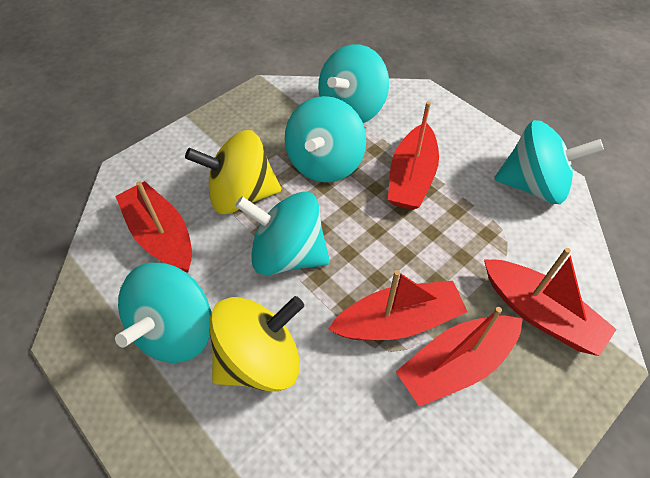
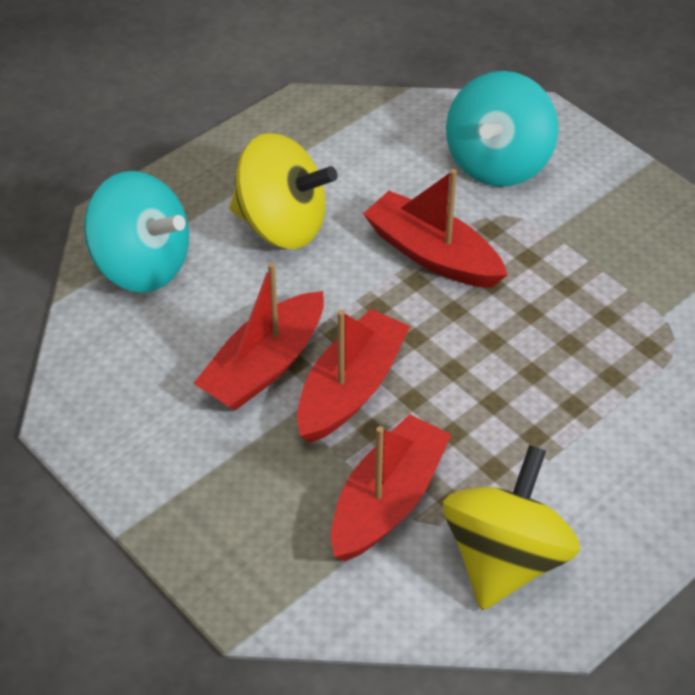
red boat: [116,181,192,273] [328,270,467,340] [388,101,439,210] [396,307,523,407] [484,248,617,356] = 5 -> [193,262,324,411] [297,309,410,443] [331,414,452,561] [363,169,507,288] = 4
turquoise spinning top: [115,263,211,363] [235,191,330,275] [284,96,366,182] [318,44,389,123] [494,120,604,204] = 5 -> [84,171,189,293] [446,71,558,187] = 2

